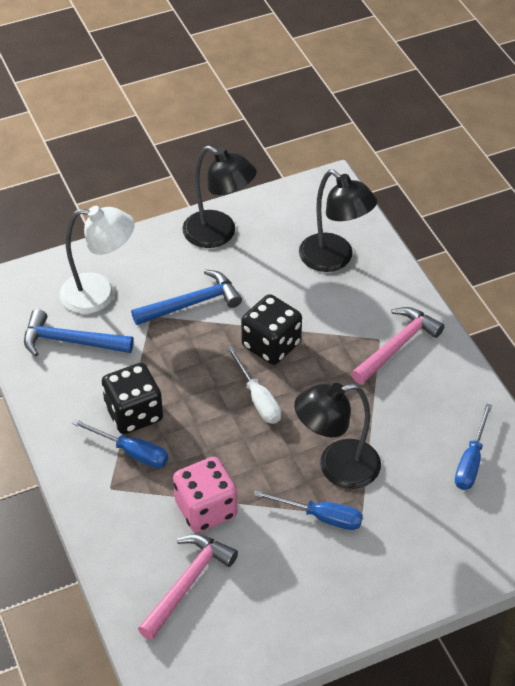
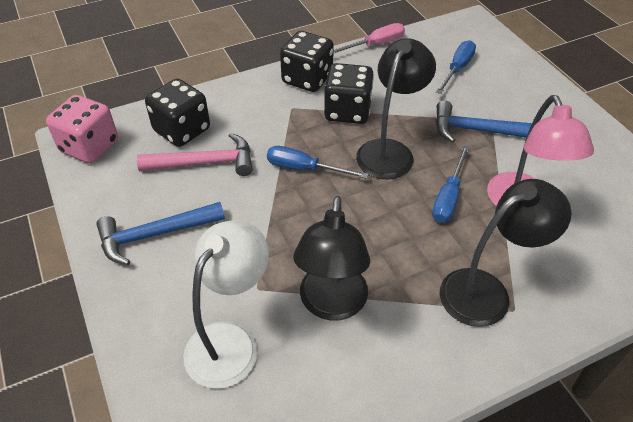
black dice: [102,363,163,434] [241,294,302,365] = 2 -> [145,79,210,147] [280,31,334,92] [324,63,374,124] = 3
pink hammer: [138,534,238,640] [351,307,444,385] = 2 -> [137,133,253,176] = 1
pink lamp: none = 0 -> [487,95,594,206] = 1
pink screwdriver: none = 0 -> [333,23,405,54] = 1
white screwdriver: [226,346,281,424] = 1 -> none = 0

